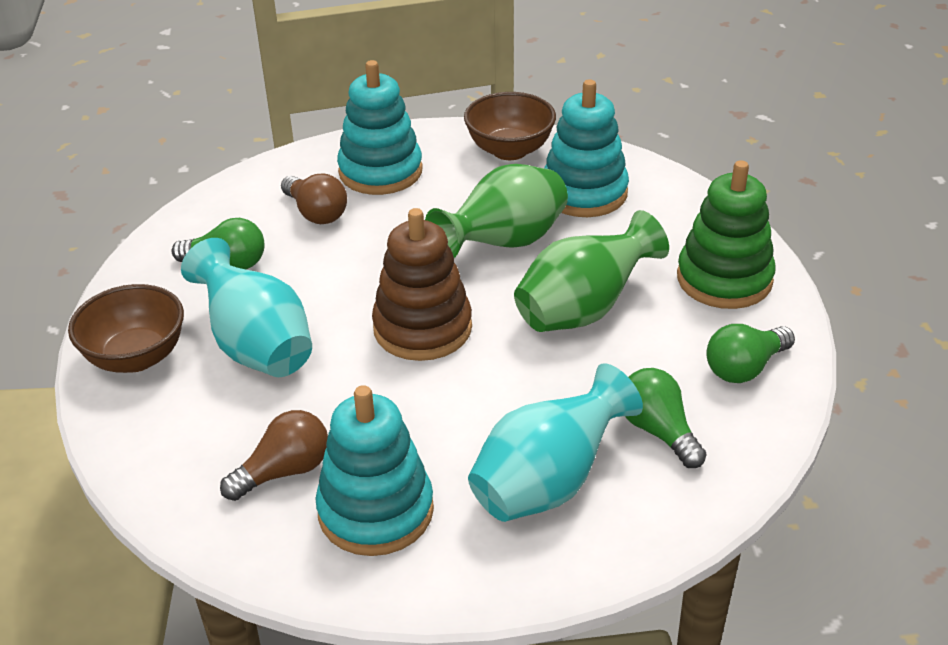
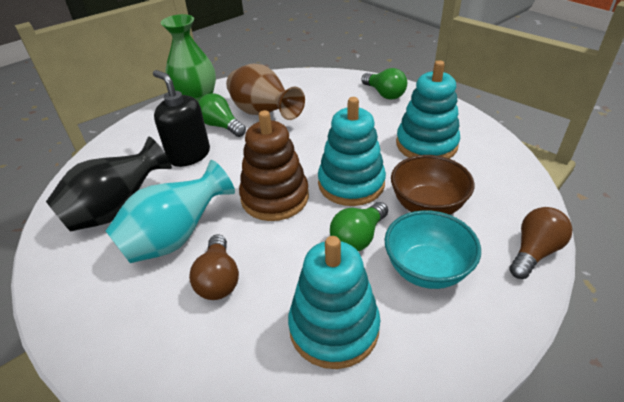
black soap dispenser: none = 0 -> [153,70,210,167] = 1
black vase: none = 0 -> [46,136,172,232] = 1
brown bowl: [68,284,184,373] [464,92,556,160] = 2 -> [391,155,475,215] = 1
brown vase: none = 0 -> [226,64,305,120] = 1
green stacking toy: [677,160,776,309] = 1 -> none = 0
green vase: [425,164,568,258] [514,210,669,332] = 2 -> [161,14,216,101] = 1
turquoise bowl: none = 0 -> [384,210,481,289] = 1
turquoise vase: [181,238,312,377] [468,363,643,522] = 2 -> [106,160,235,263] = 1

